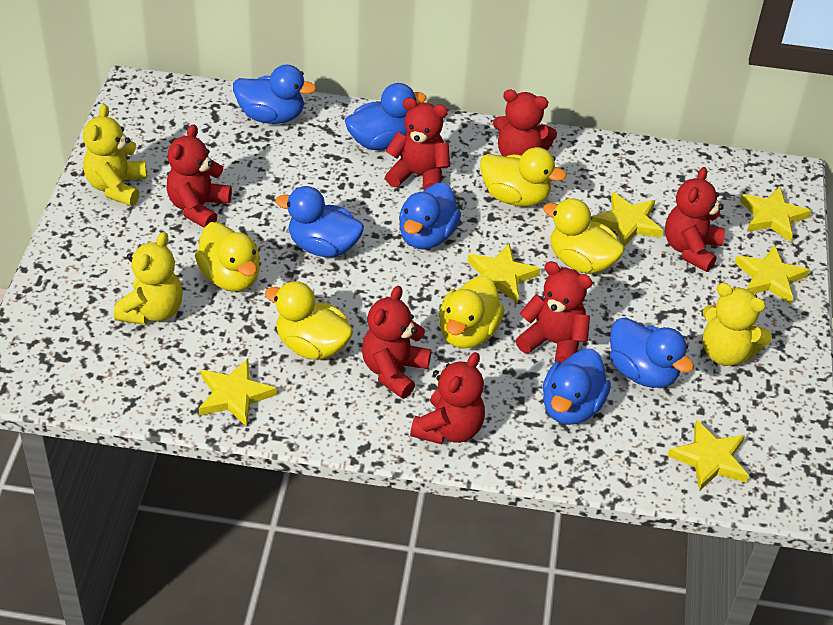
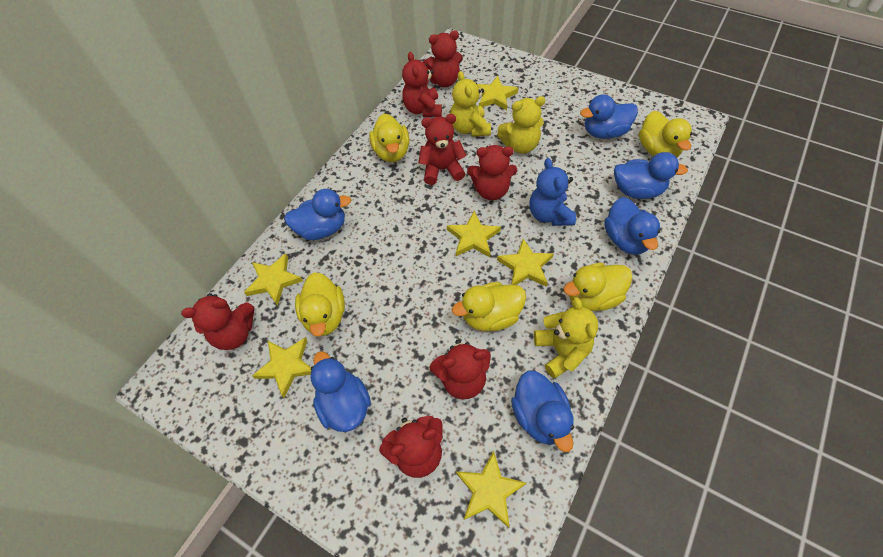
blue teddy bear: none = 0 -> [530,158,576,226] = 1

